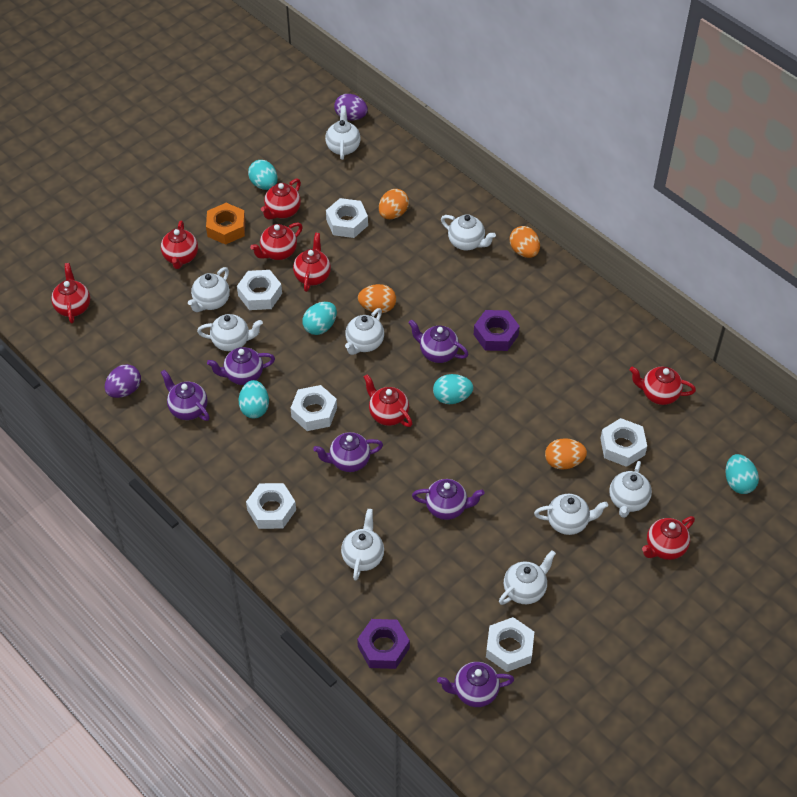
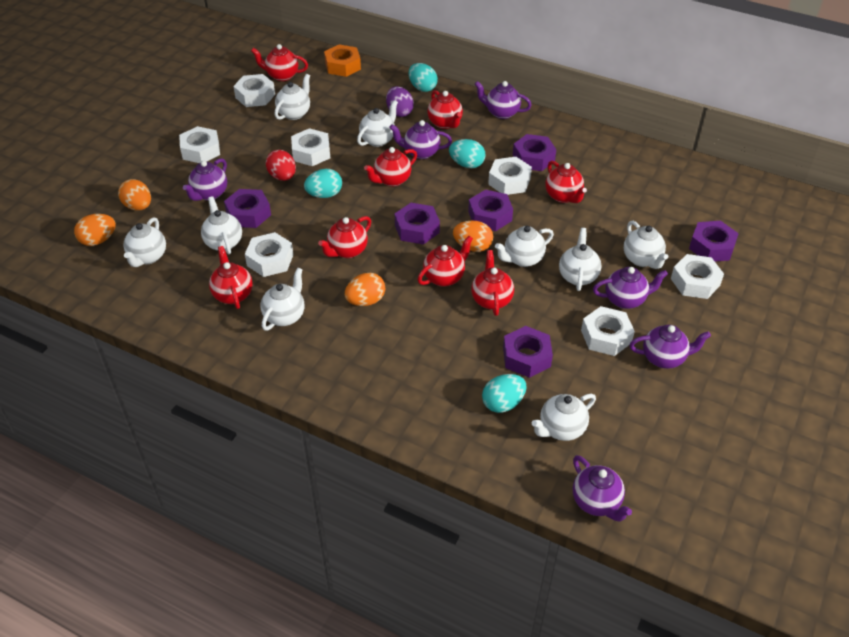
purple egg: [105,364,141,398] [334,94,368,120] = 2 -> [386,86,414,117] = 1
purple nut: [357,619,410,669] [474,310,520,351] = 2 -> [224,189,271,228] [395,203,440,245] [468,190,513,231] [503,326,553,378] [513,134,556,171] [689,221,739,261] = 6
red egg: none = 0 -> [266,150,296,181] = 1
turquoise egg: [239,380,269,418] [248,160,278,190] [302,302,337,335] [433,374,473,404] [725,454,759,494] = 5 -> [304,169,342,198] [409,63,438,92] [449,139,486,168] [482,374,527,413] = 4
white nut: [237,270,282,310] [246,483,296,529] [291,385,337,431] [326,198,368,238] [486,617,534,672] [600,418,647,467] = 6 -> [179,126,220,163] [233,74,275,107] [245,232,293,277] [291,128,330,166] [488,157,532,195] [581,306,635,356] [671,254,724,299] = 7

